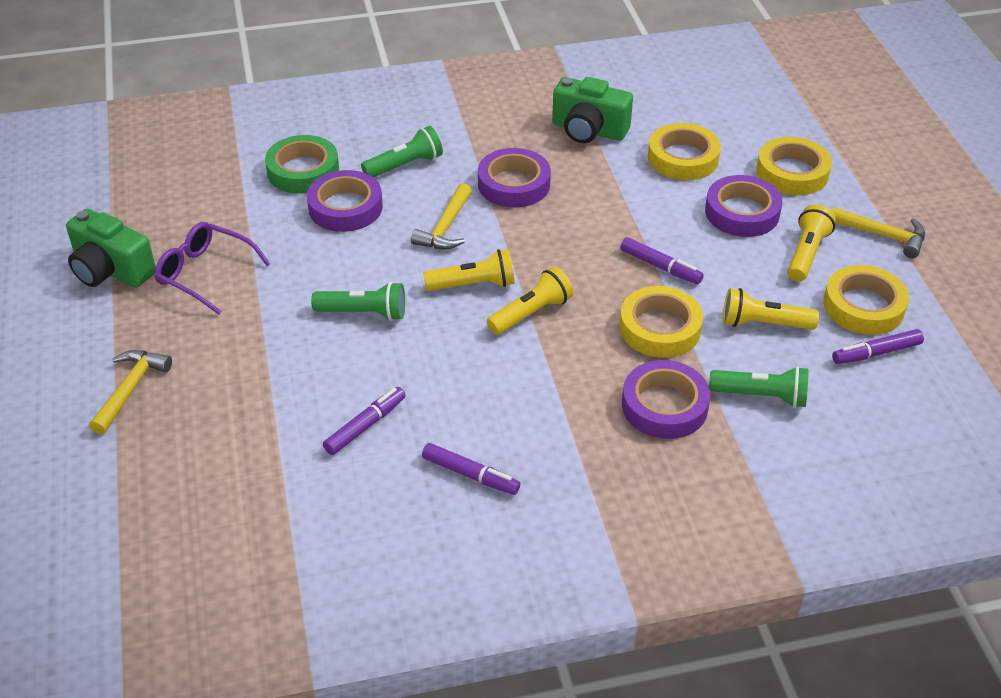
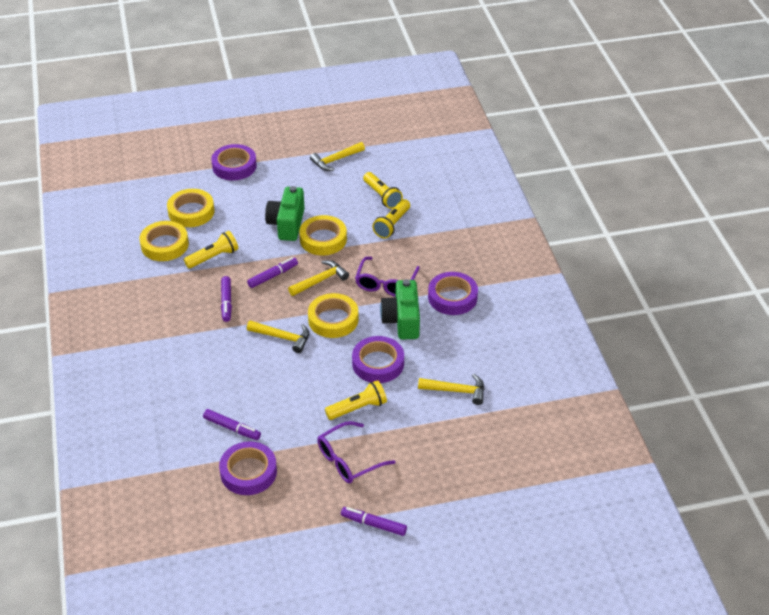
green flashlight: [311,282,405,321] [361,126,443,178] [709,366,809,408] = 3 -> none = 0
green tape: [265,135,339,194] = 1 -> none = 0
purple glasses: [155,222,270,315] = 1 -> [317,421,396,483] [355,257,420,297] = 2
yellow hammer: [89,350,172,434] [411,183,472,249] [832,207,925,258] = 3 -> [247,321,309,353] [288,260,349,296] [310,142,365,171] [418,374,484,405] = 4

